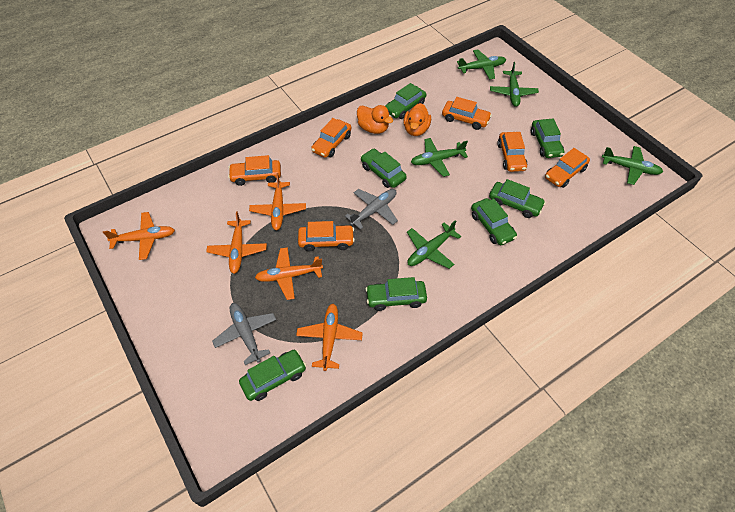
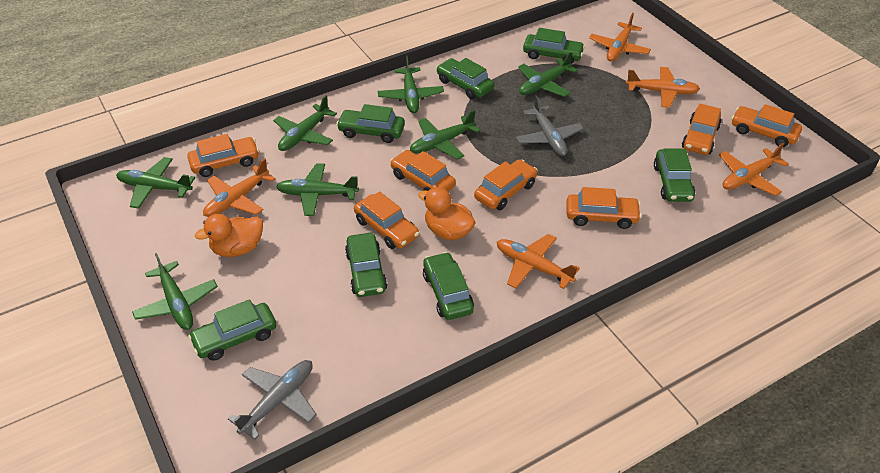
green plane: [407,220,461,269] [411,138,468,177] [457,50,506,80] [490,62,539,107] [602,146,663,185] = 5 -> [116,157,195,209] [132,253,218,330] [273,95,337,151] [276,163,359,216] [378,56,444,113] [410,110,480,160] [518,52,578,97] = 7
orange car: [228,155,281,186] [298,221,355,251] [311,118,352,158] [442,97,492,130] [497,132,527,172] [545,148,590,188] = 6 -> [187,134,259,177] [354,191,419,249] [390,150,456,192] [474,159,538,210] [566,187,642,229] [682,104,722,155] [731,104,802,147] = 7

